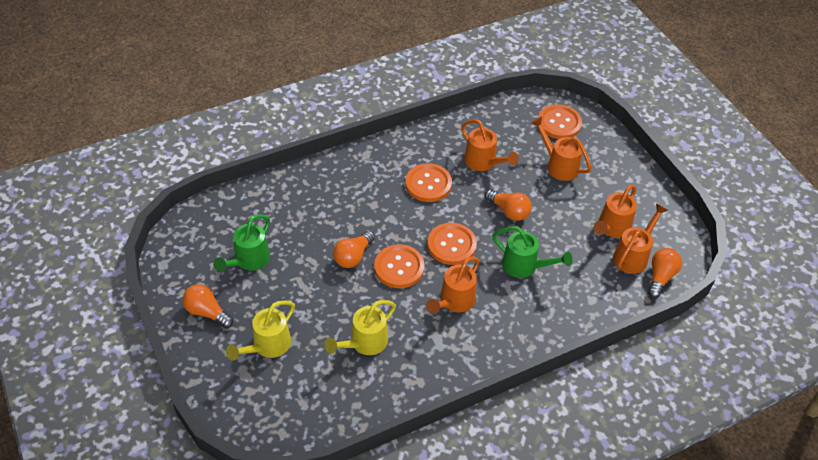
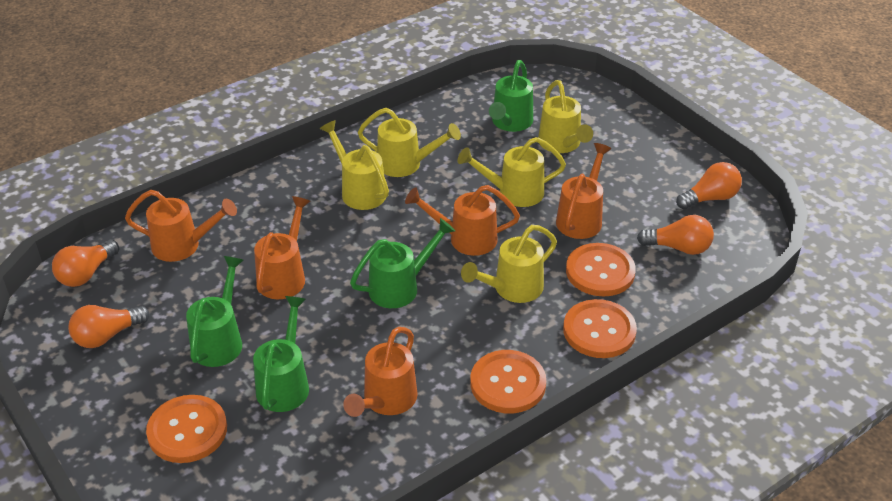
green watering can: [213,214,270,272] [492,226,573,278] = 2 -> [186,256,243,367] [253,296,309,412] [350,218,455,308] [489,60,533,132] = 4
yellow watering can: [226,300,295,361] [324,300,396,355] = 2 -> [320,120,389,210] [358,108,461,177] [457,137,566,207] [461,225,557,303] [538,80,593,153] = 5

